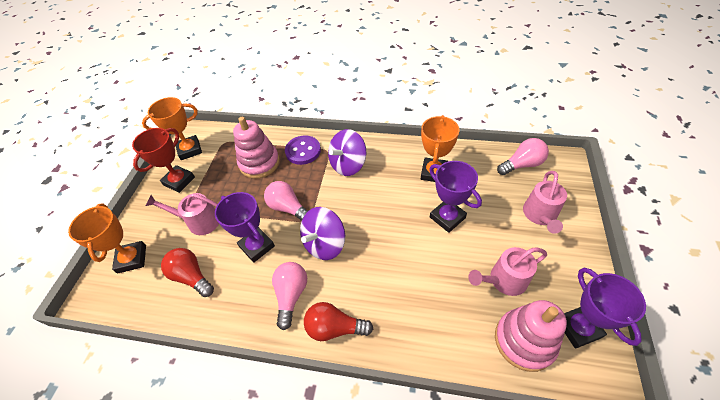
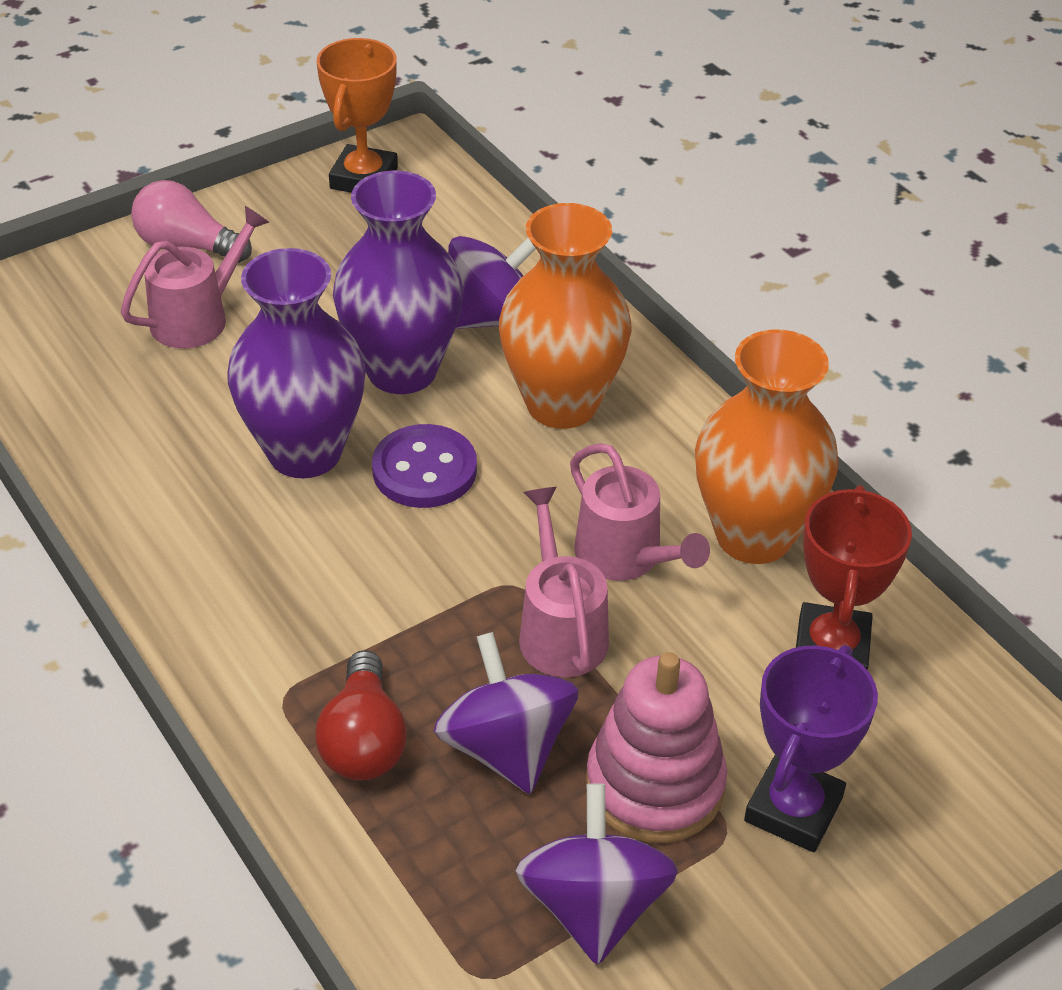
orange trophy: [68,203,146,274] [142,97,202,160] [421,115,459,182] = 3 -> [317,38,398,193] = 1
orange vase: none = 0 -> [499,203,632,429] [695,329,839,564] = 2
pink light bulb: [264,181,308,221] [272,262,307,330] [497,138,549,175] = 3 -> [131,180,252,263] = 1
pink stacking toy: [233,117,280,179] [495,300,567,372] = 2 -> [586,652,727,843] = 1
purple spinning top: [300,207,345,260] [328,129,366,176] = 2 -> [434,632,579,794] [448,236,536,329] [515,783,678,965] = 3
purple trophy: [215,192,275,263] [429,161,482,233] [564,267,646,349] = 3 -> [744,645,878,852] = 1
purple vase: none = 0 -> [227,248,366,478] [333,171,464,394] = 2
red light bulb: [161,248,214,297] [304,302,373,341] = 2 -> [315,650,407,781] = 1

